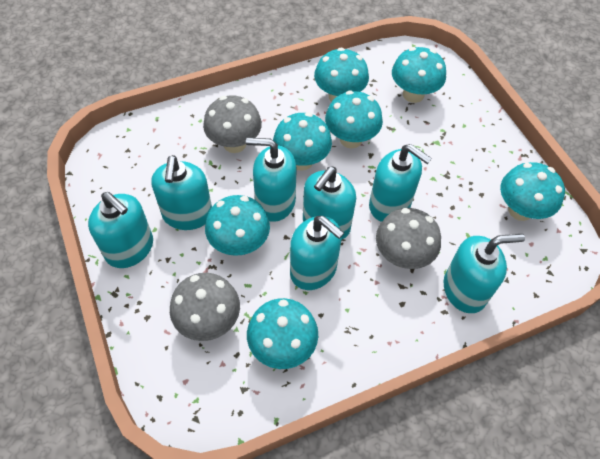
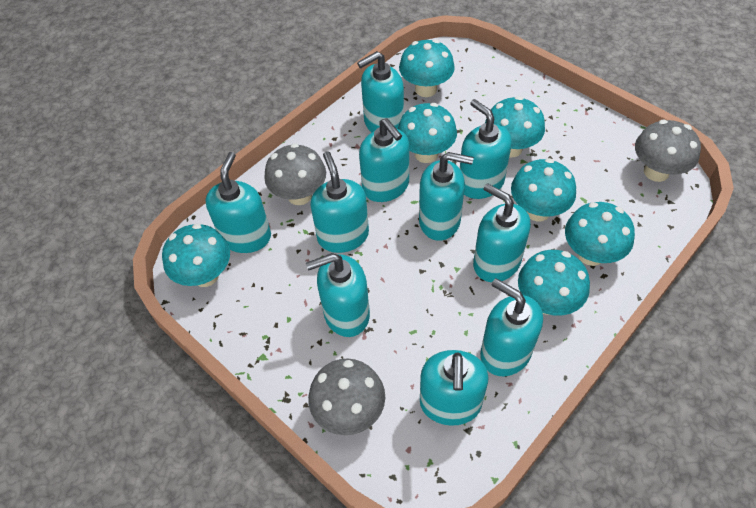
turquoise soap dispenser: [88,192,153,268] [151,155,212,230] [246,138,297,222] [290,216,344,290] [303,167,356,239] [369,144,432,222] [444,234,525,313] = 7 -> [205,152,271,253] [306,253,370,337] [310,151,369,253] [357,51,404,133] [359,118,409,202] [419,152,474,241] [420,350,489,426] [460,99,512,199] [473,183,530,282] [480,278,543,376] = 10

